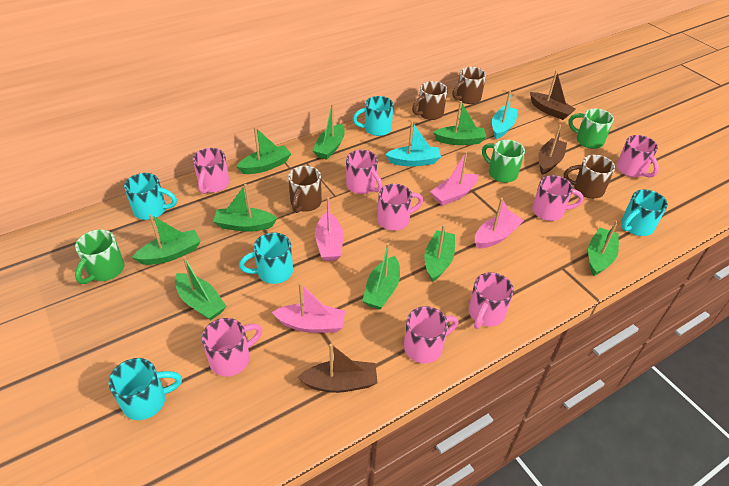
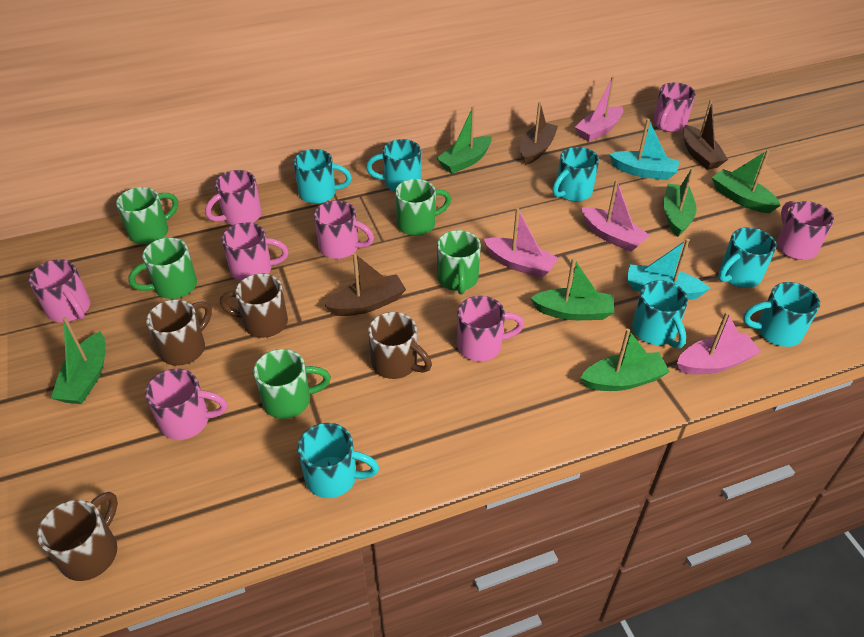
green boat: [132,214,201,265] [175,256,226,320] [213,184,277,232] [236,127,291,174] [312,104,345,160] [362,243,400,310] [424,224,455,282] [433,101,486,145] [588,221,619,276] = 9 -> [51,317,106,404] [437,107,492,174] [531,258,614,320] [580,329,670,391] [663,168,697,237] [712,150,781,214] = 6
green mug: [75,229,124,284] [482,140,525,183] [568,108,614,149] = 3 -> [116,187,178,245] [128,238,197,299] [254,349,331,419] [395,179,451,236] [437,230,481,295] = 5
turquoise mug: [108,358,182,420] [124,173,177,220] [239,232,293,284] [353,96,394,136] [621,189,668,236] = 5 -> [293,149,352,204] [298,423,379,498] [366,139,421,192] [552,147,599,201] [632,280,688,348] [718,227,776,288] [743,282,820,347] = 7

